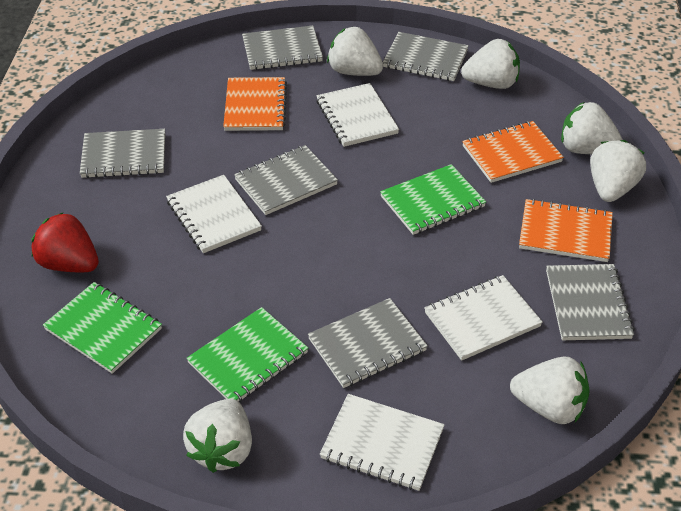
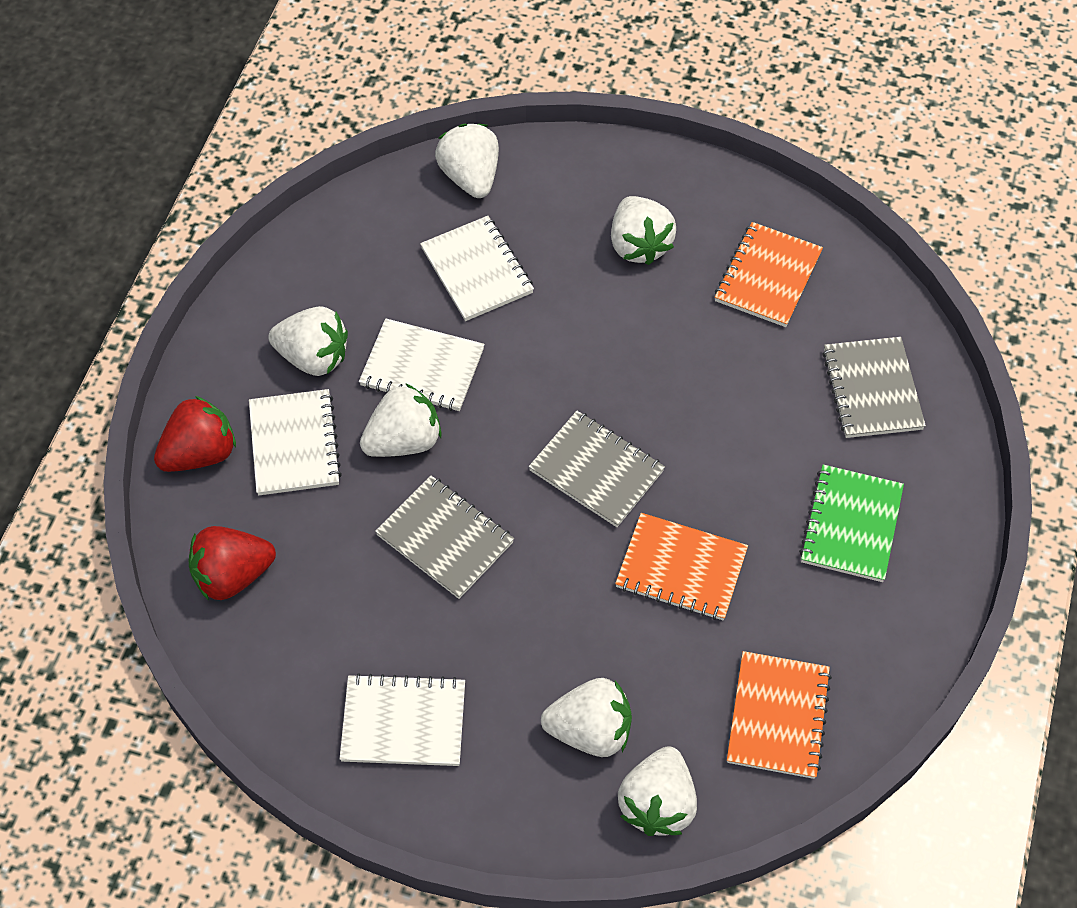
green notebook: [43,282,162,374] [186,307,308,403] [380,164,486,235] = 3 -> [799,465,904,582] = 1
grey notebook: [80,129,165,178] [234,145,338,215] [242,26,323,70] [308,298,428,388] [383,32,469,81] [546,264,635,340] = 6 -> [375,475,514,599] [528,411,665,527] [822,337,926,438] = 3
red strawberry: [32,212,99,272] = 1 -> [154,396,236,472] [189,526,276,600] = 2

